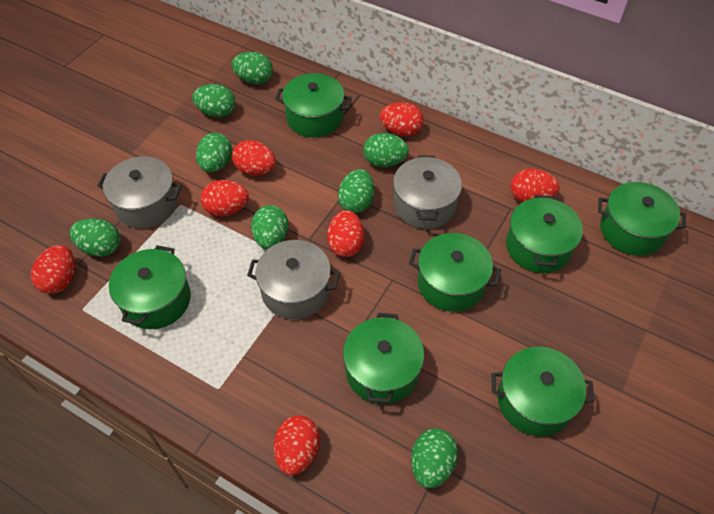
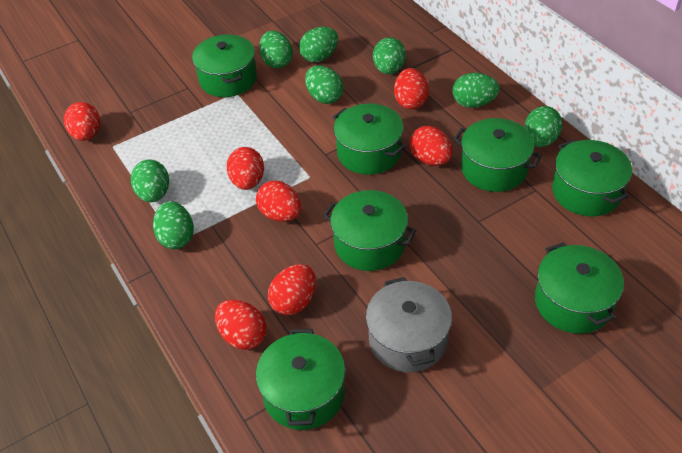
grey pot: [97,156,182,228] [247,240,340,319] [393,155,462,229] = 3 -> [366,277,452,372] = 1

